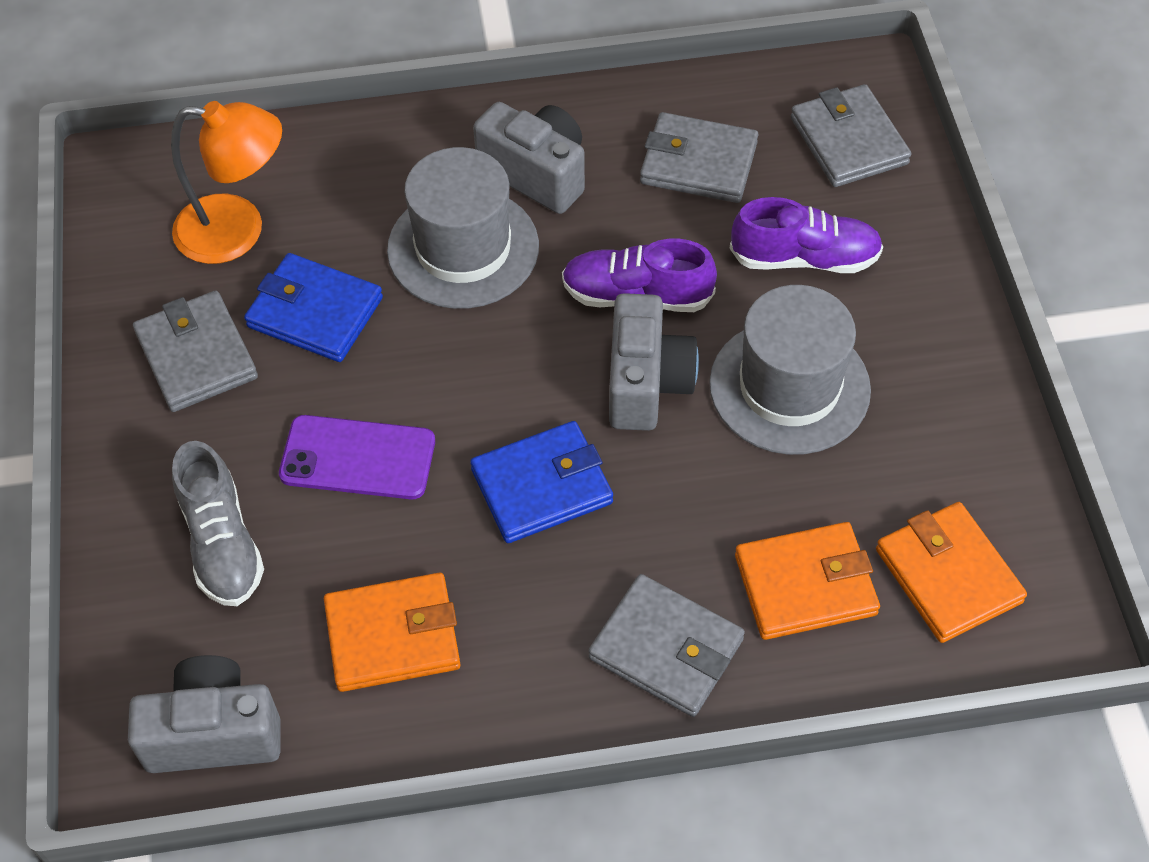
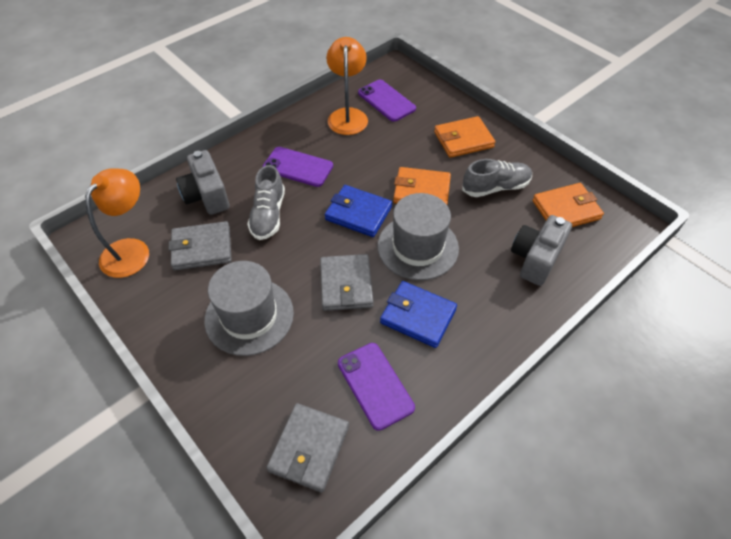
grey camera: [128,655,281,773] [473,102,585,214] [609,293,699,431] = 3 -> [176,150,230,215] [511,215,572,286] = 2
grey shoe: [172,441,264,606] = 1 -> [247,165,285,240] [462,159,532,197] = 2
grey wallet: [133,291,258,412] [588,574,745,717] [640,112,758,203] [791,84,911,187] = 4 -> [168,221,232,271] [266,403,349,492] [320,254,373,311] = 3
orange lamp: [171,101,282,264] = 1 -> [85,169,149,278] [326,37,368,135] = 2
purple phone: [279,415,435,499] = 1 -> [263,147,333,187] [338,343,415,431] [358,80,416,122] = 3
purple shoe: [562,239,717,312] [729,197,883,273] = 2 -> none = 0

